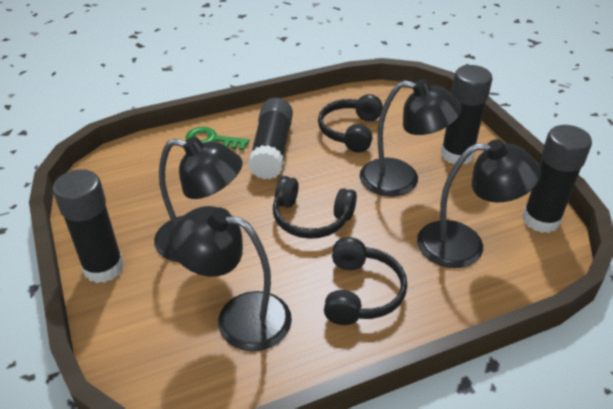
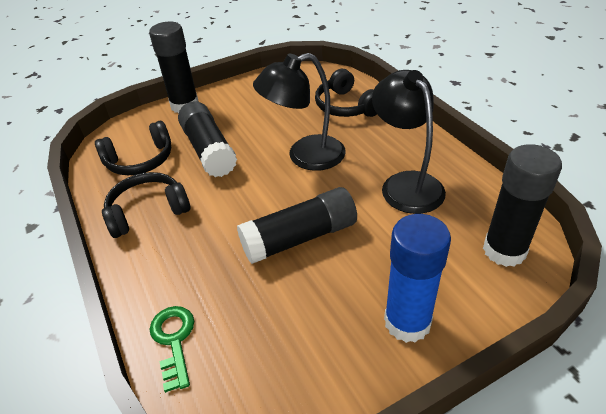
black lamp: [154,136,243,262] [169,206,292,351] [360,79,462,197] [417,139,541,268] = 4 -> [253,53,346,171] [372,70,446,214] = 2
blue glue stick: none = 0 -> [384,214,451,343] = 1

